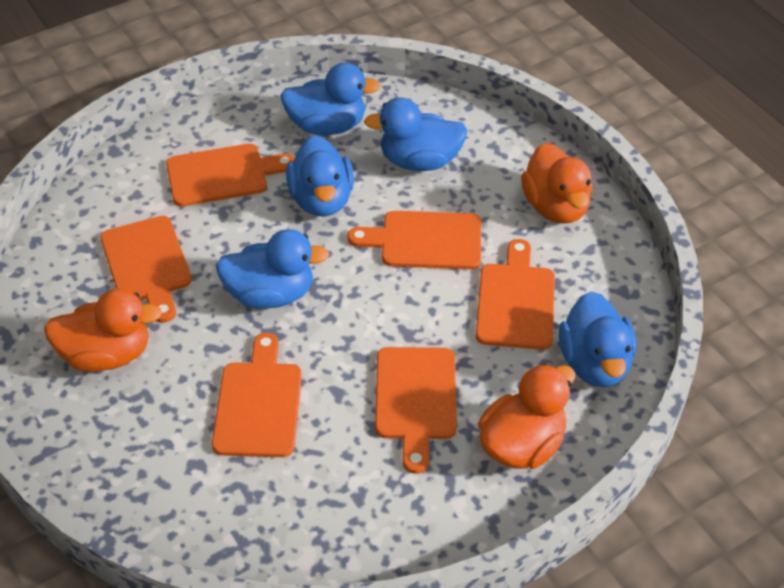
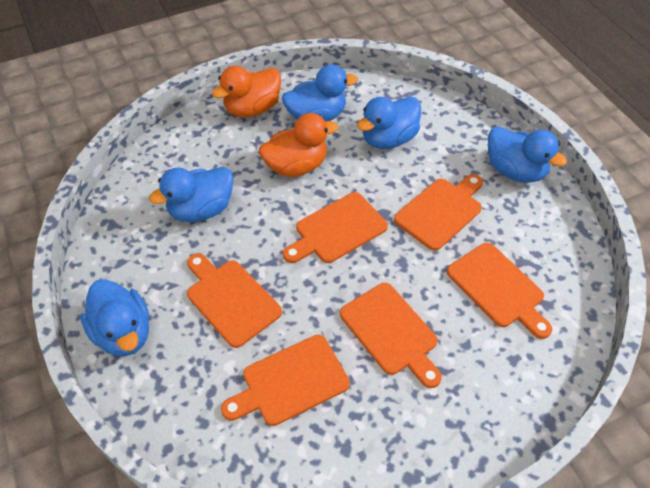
orange duck: [44,288,162,372] [478,364,575,469] [521,143,593,224] = 3 -> [212,66,281,118] [259,113,339,177] = 2

